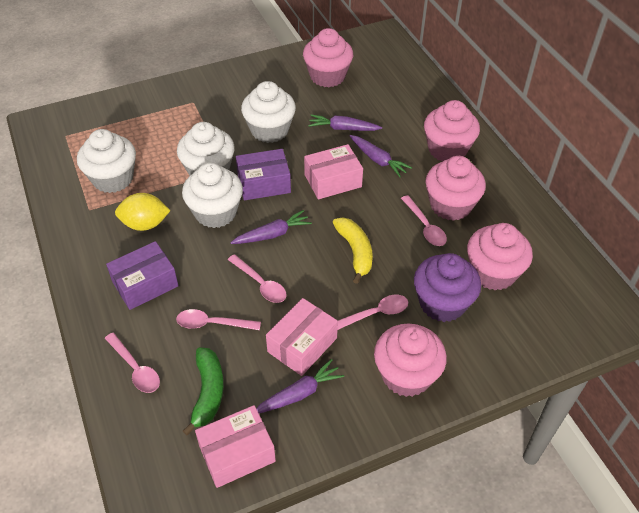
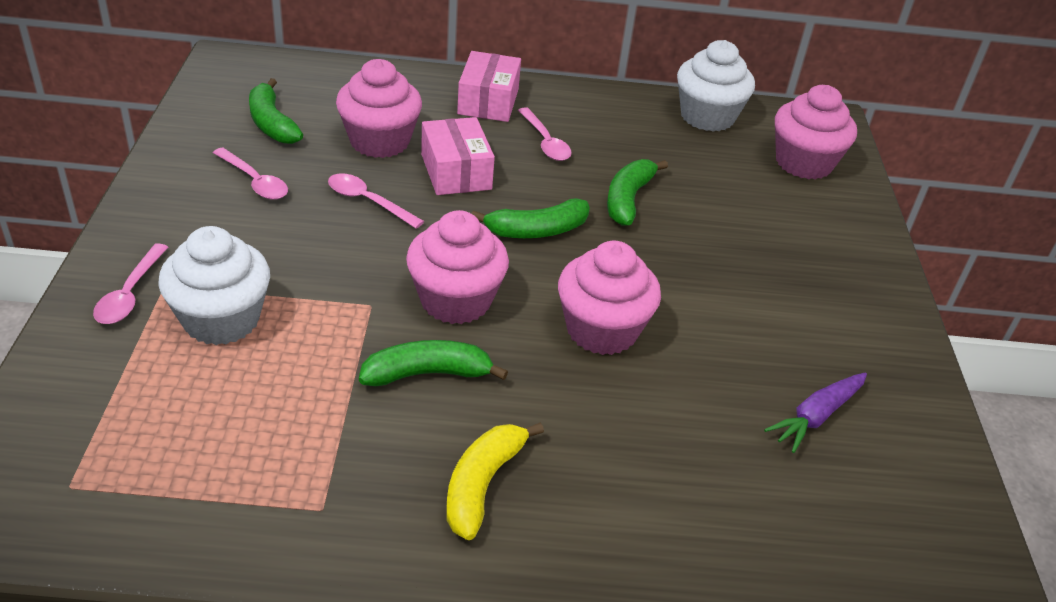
green banana: [183,347,224,435] = 1 -> [249,78,303,144] [359,340,508,386] [471,198,590,238] [607,159,668,226] = 4
pink box: [195,405,276,488] [266,298,338,376] [304,144,363,199] = 3 -> [421,117,495,195] [457,51,521,122] = 2
pink cupcake: [303,28,353,87] [374,324,447,397] [424,100,480,162] [425,156,486,221] [467,223,533,291] = 5 -> [336,59,422,158] [406,210,509,324] [558,240,661,355] [775,85,857,180] = 4
pink spoon: [105,333,160,393] [176,309,261,330] [228,254,287,303] [338,295,408,330] [401,195,447,246] = 5 -> [93,243,168,324] [213,147,288,200] [328,173,424,229] [518,107,572,161] = 4
purple box: [106,241,179,310] [236,149,291,200] = 2 -> none = 0
purple carrot: [230,210,312,244] [256,359,344,413] [308,114,382,131] [349,135,412,177] = 4 -> [764,372,867,453] = 1
purple cupcake: [414,253,481,322] = 1 -> none = 0
white cupcake: [77,129,136,193] [177,122,235,176] [182,163,243,228] [241,81,296,143] = 4 -> [158,226,270,345] [677,40,755,132] = 2
yellow lemon: [115,193,171,231] = 1 -> none = 0

